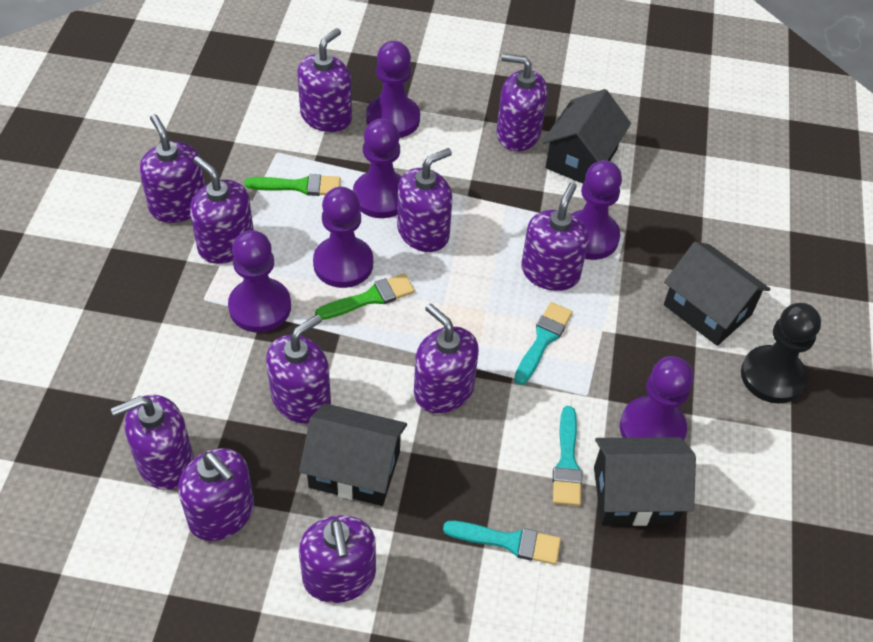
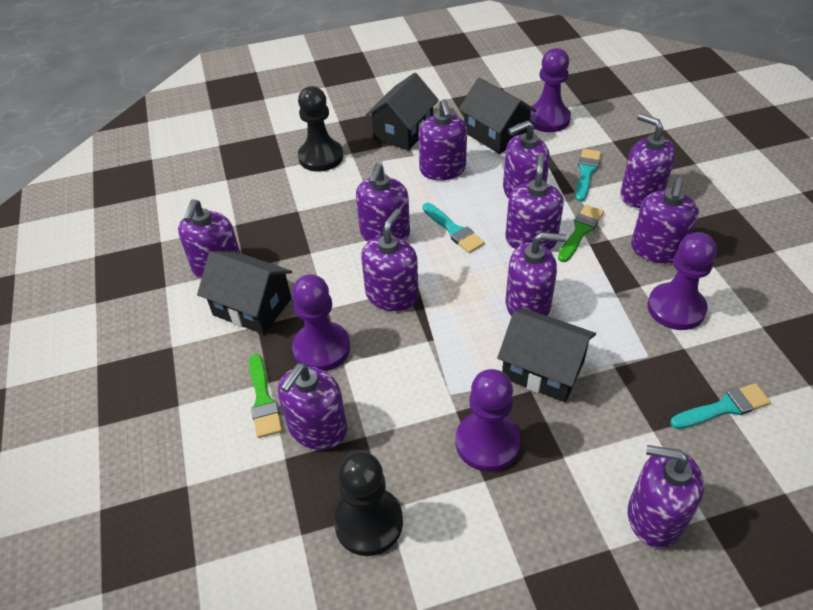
black pawn: [741,303,821,403] = 1 -> [298,86,343,172] [334,451,403,556] = 2
purple pawn: [228,230,291,332] [313,187,373,288] [353,119,402,218] [366,41,420,138] [572,160,622,260] [620,356,693,441] = 6 -> [292,274,350,371] [456,369,520,472] [529,48,571,132] [647,232,717,330] = 4

